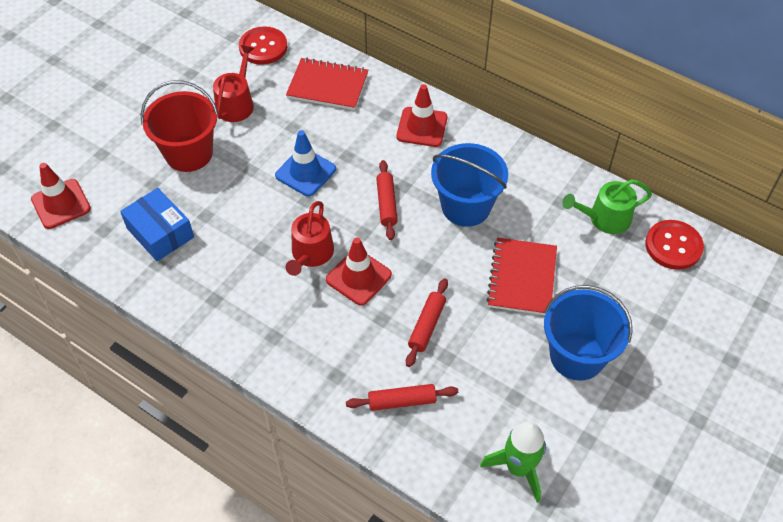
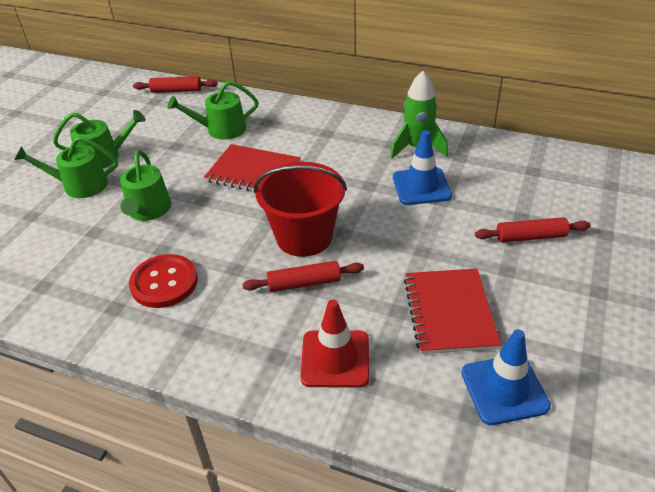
blue box: [120,188,194,261] = 1 -> none = 0
blue bucket: [431,143,508,227] [544,285,633,381] = 2 -> none = 0
blue traffic cone: [275,130,336,196] = 1 -> [393,130,452,205] [461,329,551,425] = 2
green watering can: [562,179,652,234] = 1 -> [14,136,118,198] [53,110,146,168] [120,150,171,221] [168,81,258,140] = 4
red button: [239,26,287,65] [645,220,704,270] = 2 -> [129,254,198,308] = 1
red traffic cone: [31,163,91,229] [326,237,392,306] [397,84,447,147] = 3 -> [300,299,370,387] = 1
red watering can: [213,45,254,122] [286,201,334,276] = 2 -> none = 0

